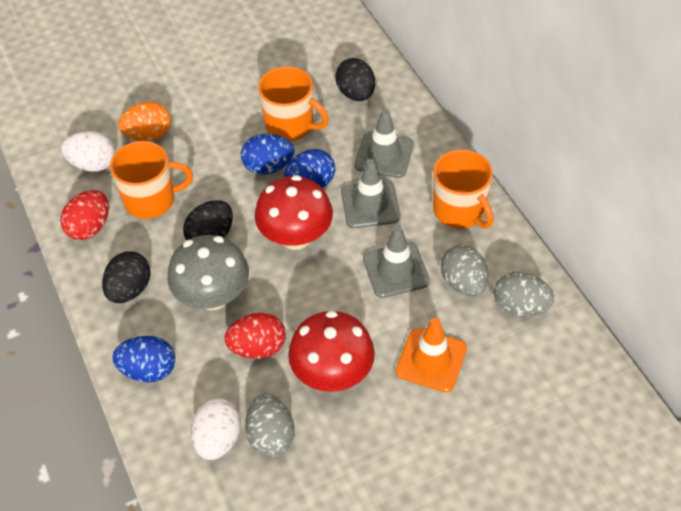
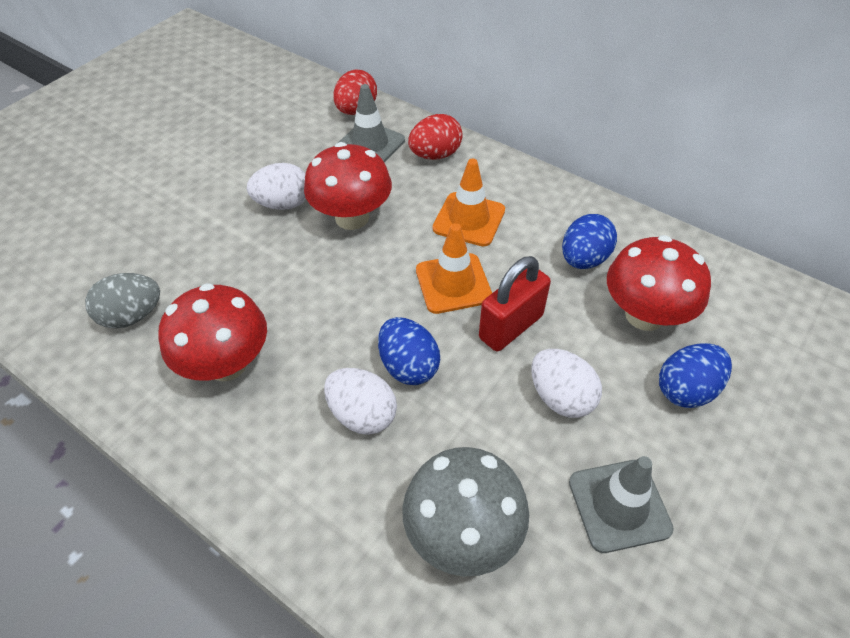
black egg: [102,251,150,303] [183,200,233,240] [335,58,375,101] = 3 -> none = 0
grey egg: [245,393,295,457] [441,245,488,296] [494,271,554,317] = 3 -> [85,273,160,329] = 1
grey traffic cone: [341,159,400,228] [354,109,414,178] [363,226,430,298] = 3 -> [338,84,405,163] [569,456,674,553] = 2
orange egg: [118,102,171,141] = 1 -> none = 0
orange mug: [110,141,193,219] [258,66,329,141] [433,149,494,229] = 3 -> none = 0
orange traffic cone: [396,318,467,392] = 1 -> [416,223,492,314] [433,159,505,246] = 2
red mushroom: [255,175,333,250] [288,311,375,392] = 2 -> [158,283,267,381] [304,142,392,230] [607,235,711,331] = 3
red padlock: none = 0 -> [479,256,551,352] = 1
white egg: [61,131,115,172] [191,398,241,460] = 2 -> [247,163,306,210] [324,368,397,435] [531,349,602,418] = 3

